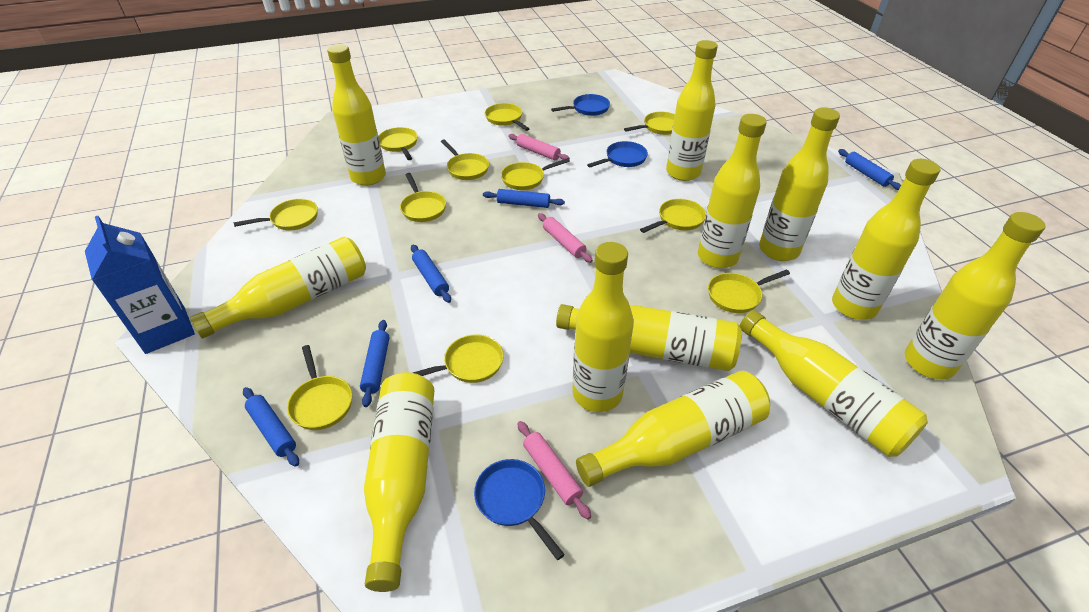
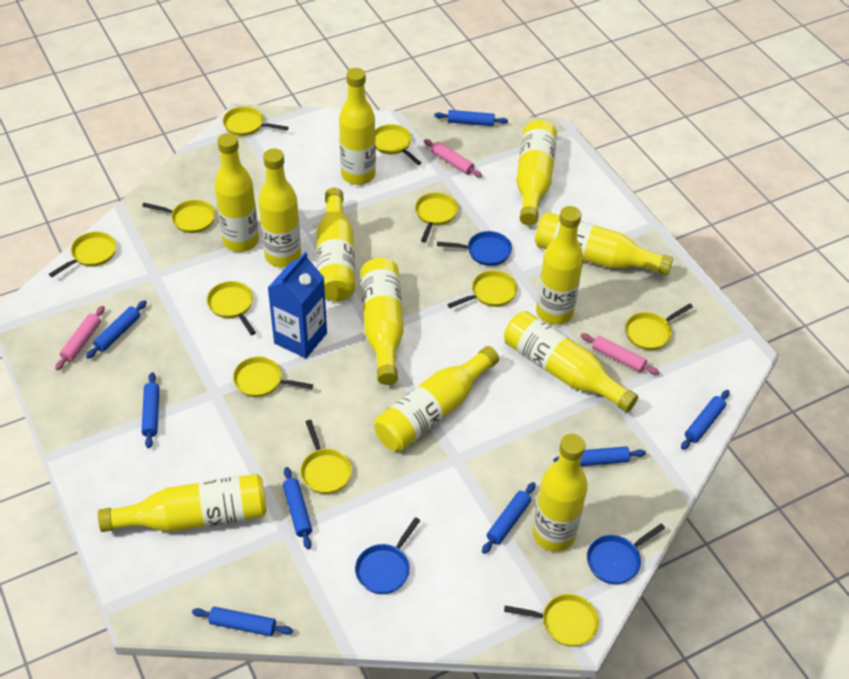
blue rolling pin: [243,387,299,467] [360,320,390,407] [411,245,451,303] [483,189,565,208] [838,149,901,190] = 5 -> [86,300,147,359] [141,372,160,448] [192,607,293,636] [283,467,312,549] [434,110,508,126] [482,482,536,554] [554,446,646,466] [681,390,730,450] = 8

